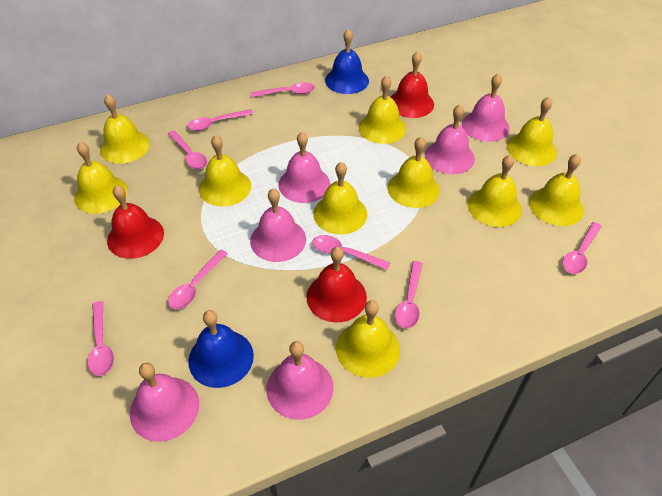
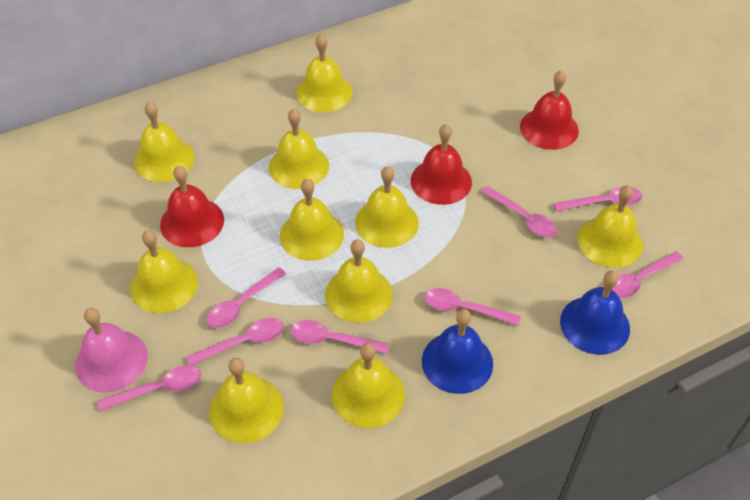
pink bell: [130,363,199,442] [250,188,306,262] [266,341,334,420] [278,132,330,203] [425,104,475,174] [462,73,510,142] = 6 -> [75,308,148,393] = 1

